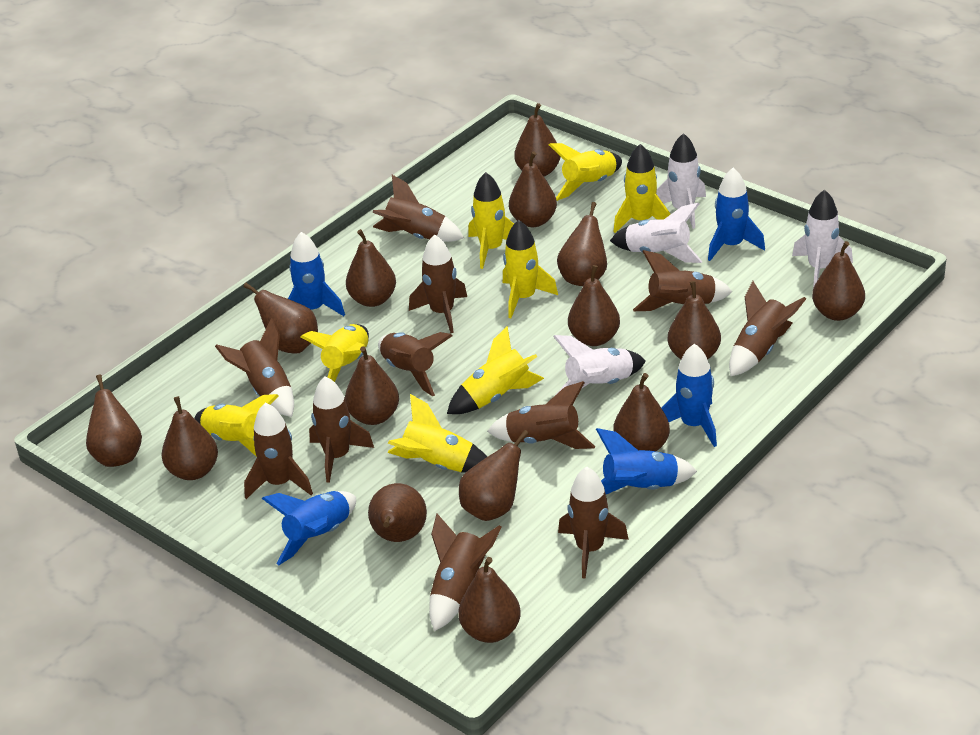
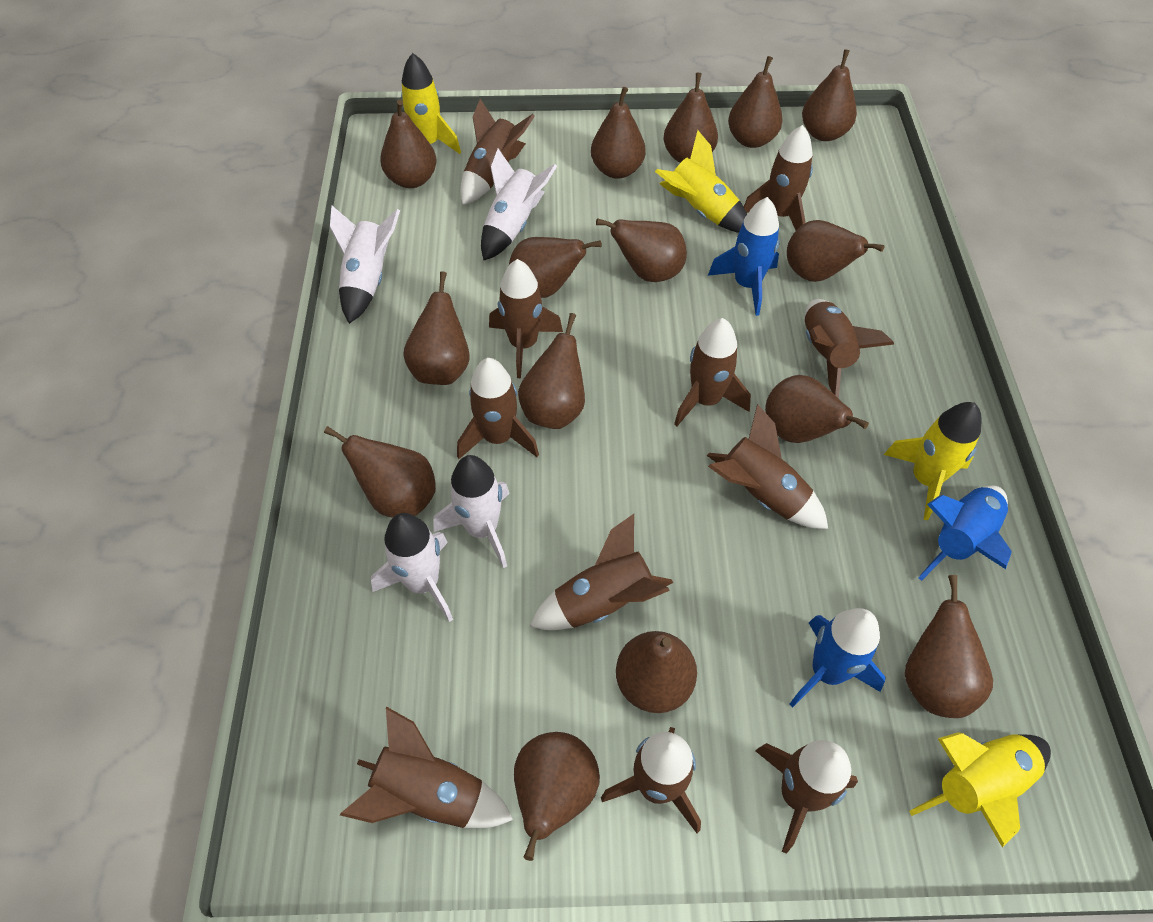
blue rocket: [262,491,356,565] [288,232,345,316] [596,428,697,494] [662,344,717,447] [708,168,765,261] = 5 -> [708,197,780,316] [789,608,886,708] [918,486,1012,581] = 3
yellow rocket: [194,394,279,457] [301,324,369,382] [388,394,487,473] [447,326,544,414] [468,172,514,269] [503,220,558,318] [549,143,622,201] [613,144,670,233] = 8 -> [401,53,461,154] [655,130,747,233] [884,402,981,520] [909,732,1051,847] = 4

